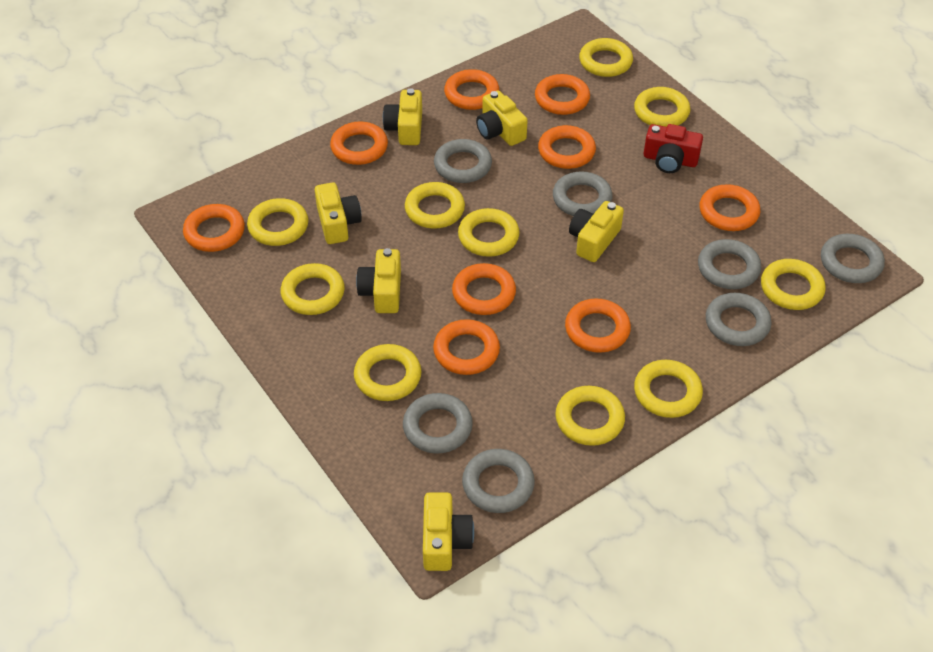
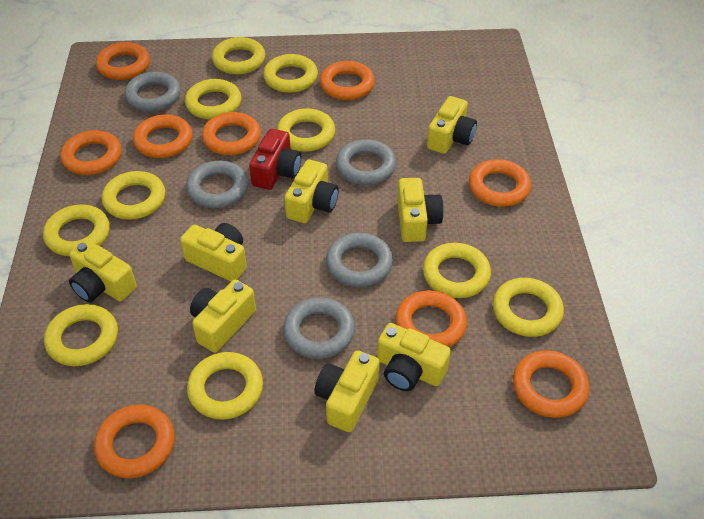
grey ring: [403,393,473,454] [434,139,492,183] [462,449,535,513] [553,171,613,216] [698,239,761,289] [706,293,772,346] [821,234,885,283] = 7 -> [124,72,181,112] [186,161,248,208] [283,297,355,359] [326,233,393,287] [336,139,396,185] = 5
yellow camera: [315,182,362,244] [356,248,401,313] [383,88,422,145] [423,492,474,571] [476,90,528,146] [569,201,624,262] = 6 -> [69,240,137,302] [180,223,247,281] [190,280,256,353] [284,160,339,223] [315,351,380,432] [377,323,451,391] [397,178,444,242] [427,96,477,154] = 8

